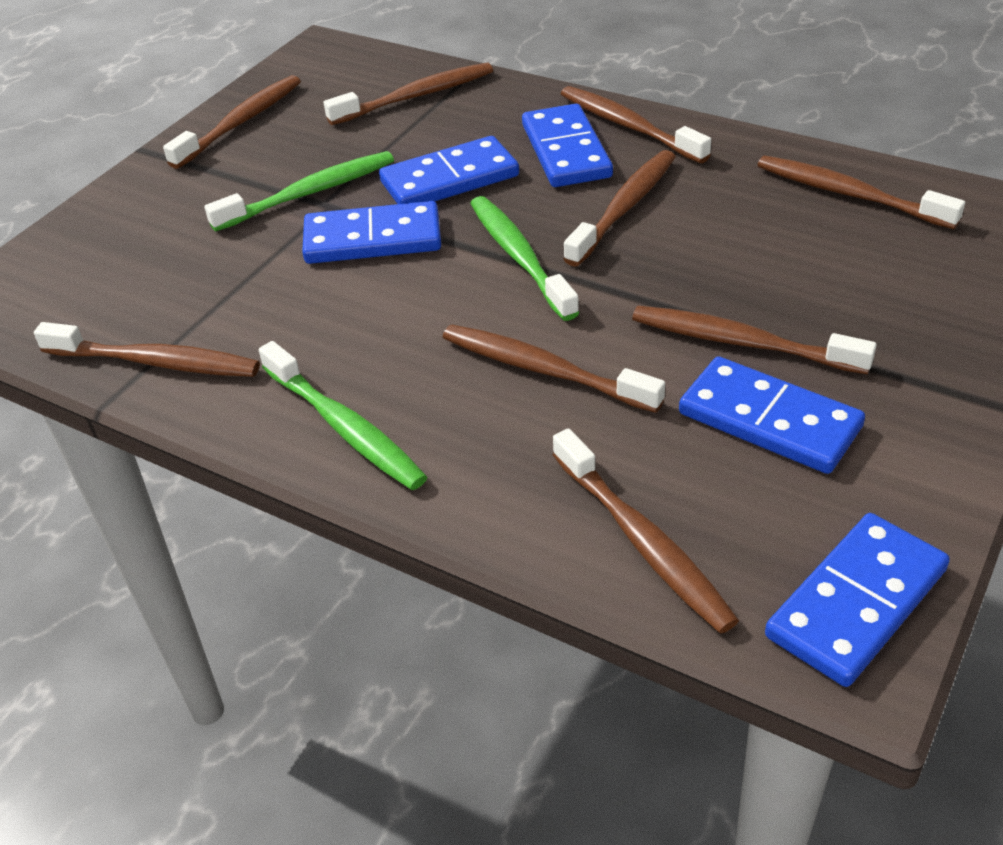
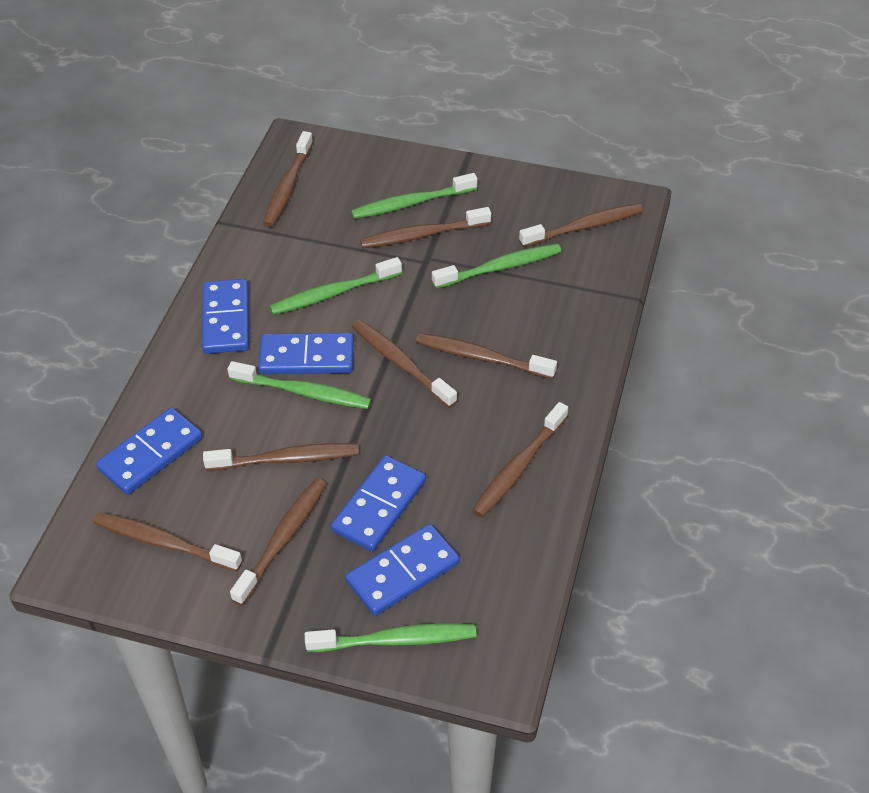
green toothbrush: [204,151,394,231] [259,341,427,490] [470,196,580,321] = 3 -> [227,361,372,409] [269,257,402,315] [305,623,477,652] [351,173,478,219] [432,243,562,289] = 5

